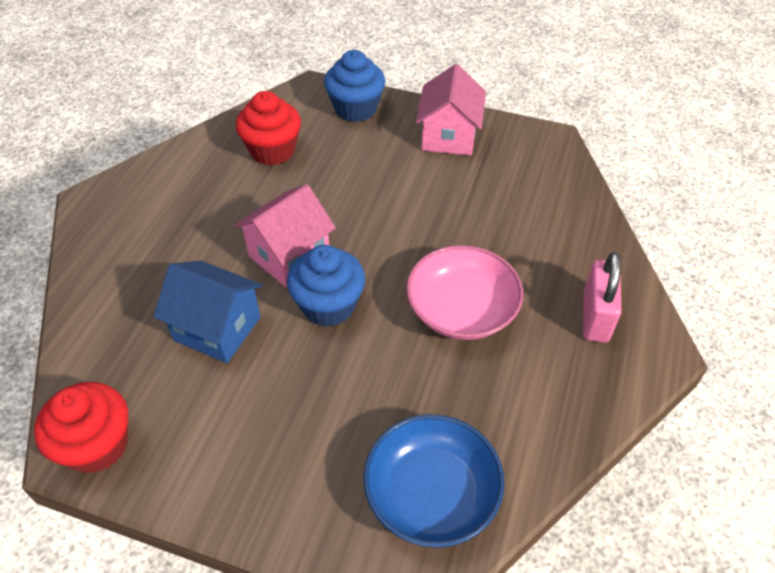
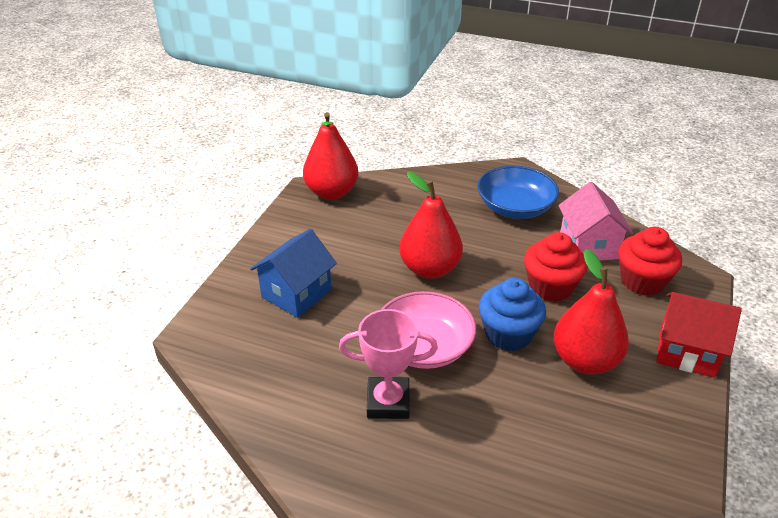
blue cupcake: [287,245,365,327] [324,50,385,122] = 2 -> [479,278,546,351] = 1
pink house: [234,184,336,287] [416,64,486,156] = 2 -> [558,182,633,261] = 1
pink padlock: [583,252,621,343] = 1 -> none = 0
pink trophy: none = 0 -> [339,309,438,419] = 1
red house: none = 0 -> [656,292,742,378] = 1
red pear: none = 0 -> [303,112,358,200] [399,172,463,279] [553,249,629,375] = 3

